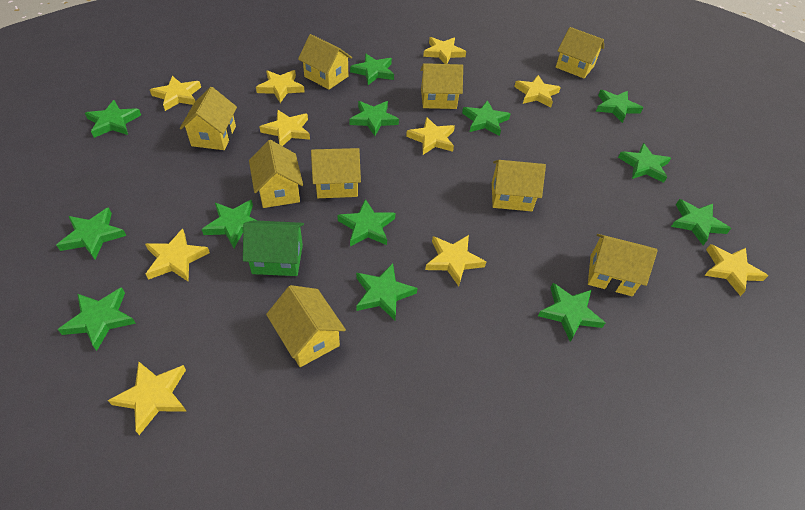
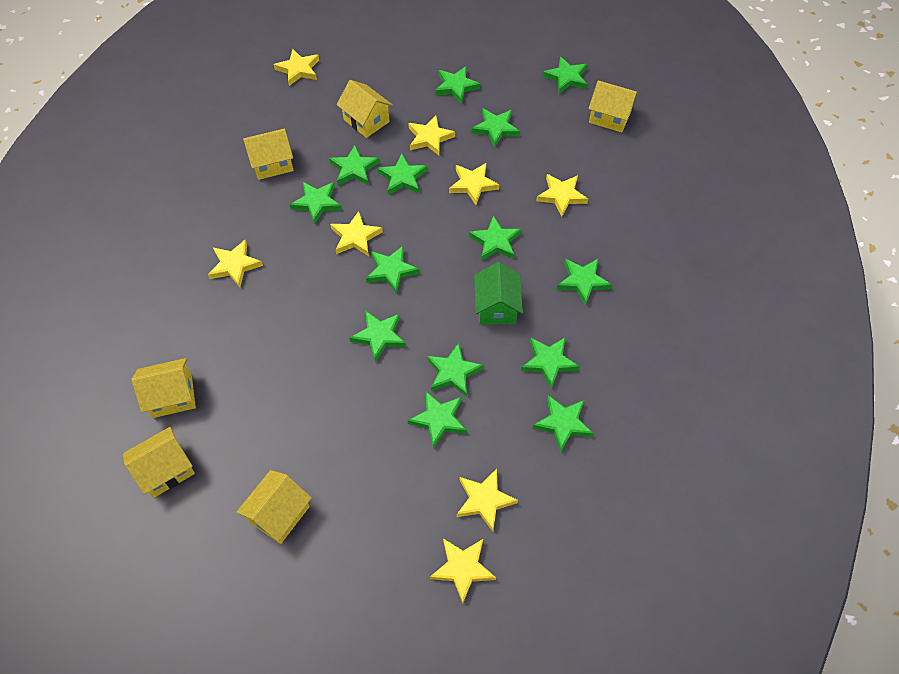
green star: [56,207,127,259] [58,287,136,351] [85,100,141,138] [202,200,255,248] [337,199,395,247] [349,101,399,136] [350,54,394,85] [356,263,417,320] [462,100,511,136] [538,283,605,342] [596,90,643,123] [618,143,671,183] [671,199,731,245] = 13 -> [290,182,342,225] [329,145,379,185] [350,311,406,362] [366,246,420,294] [377,154,427,195] [408,392,467,448] [427,343,484,397] [435,66,481,104] [469,216,521,261] [471,108,520,148] [521,337,580,389] [532,395,594,453] [542,56,587,93] [556,259,612,306] = 14
yellow house: [180,87,237,150] [249,140,303,208] [266,285,346,367] [298,34,352,89] [311,148,361,198] [420,63,463,109] [492,160,546,211] [556,27,604,78] [588,234,658,296] = 9 -> [123,427,195,498] [131,358,196,418] [236,470,312,544] [243,129,294,180] [337,80,393,138] [588,80,639,133] = 6
yellow star: [108,361,187,435] [145,229,210,282] [150,76,201,111] [256,70,305,103] [259,110,310,146] [406,117,455,155] [423,37,466,64] [425,235,486,286] [514,75,561,107] [704,244,768,296] = 10 -> [208,240,263,287] [274,49,319,86] [330,211,383,256] [408,116,455,155] [430,538,496,603] [449,163,499,205] [457,469,518,531] [536,174,588,216] = 8

